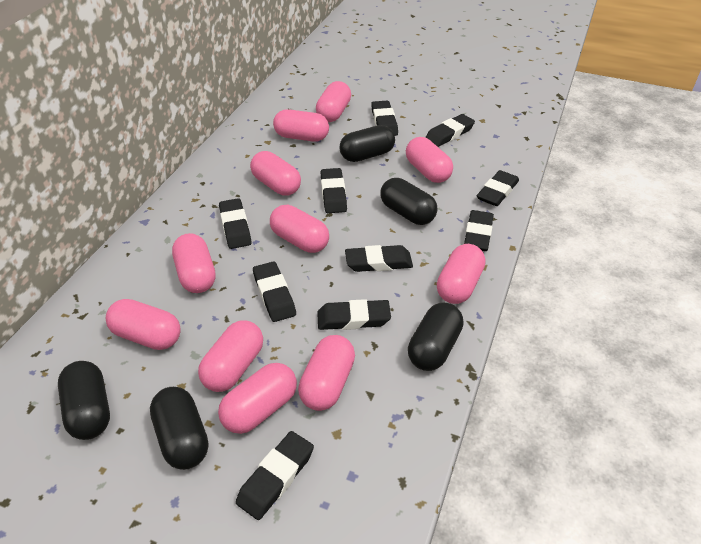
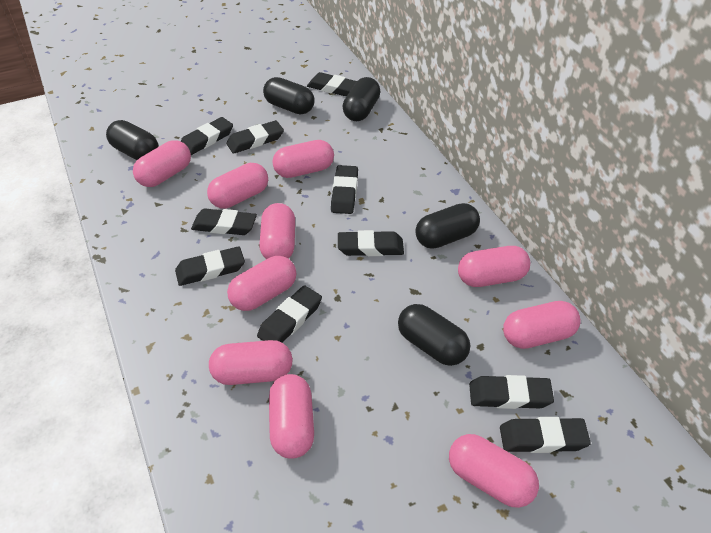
pink capsule: [106,299,181,350] [172,233,216,293] [198,320,263,392] [218,363,297,434] [250,151,301,195] [270,205,329,253] [273,109,329,142] [298,335,355,411] [316,81,351,122] [406,137,453,183] [437,244,486,304] = 11 -> [133,140,191,187] [207,163,268,209] [209,340,293,385] [227,256,296,311] [259,203,295,259] [269,374,314,459] [272,140,334,178] [449,434,539,508] [458,246,530,287] [503,301,580,349] = 10

